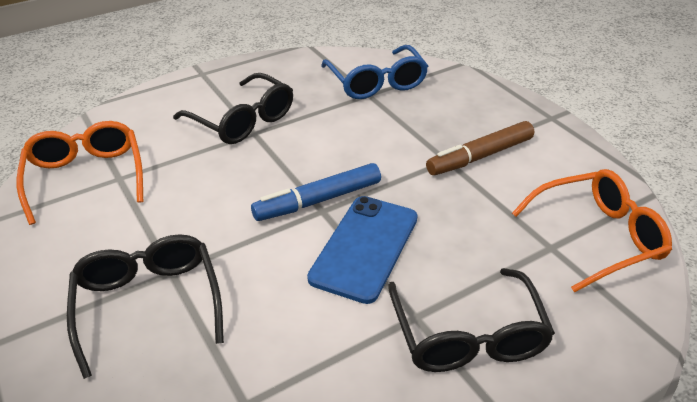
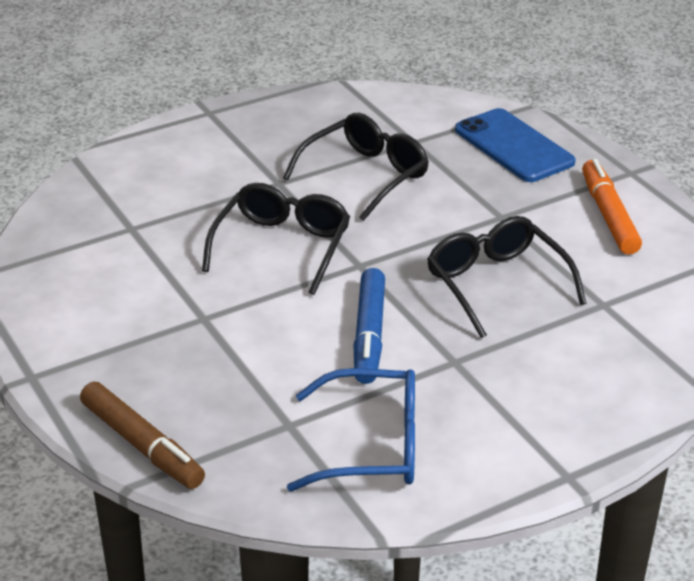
orange glasses: [17,121,143,225] [512,169,672,293] = 2 -> none = 0
orange marker: none = 0 -> [582,159,642,255] = 1

